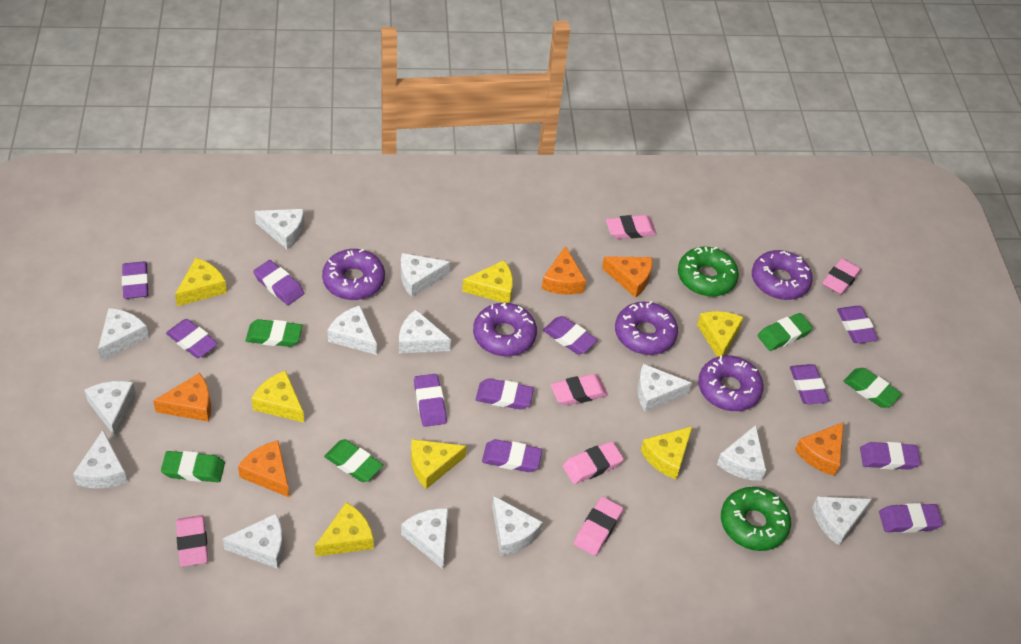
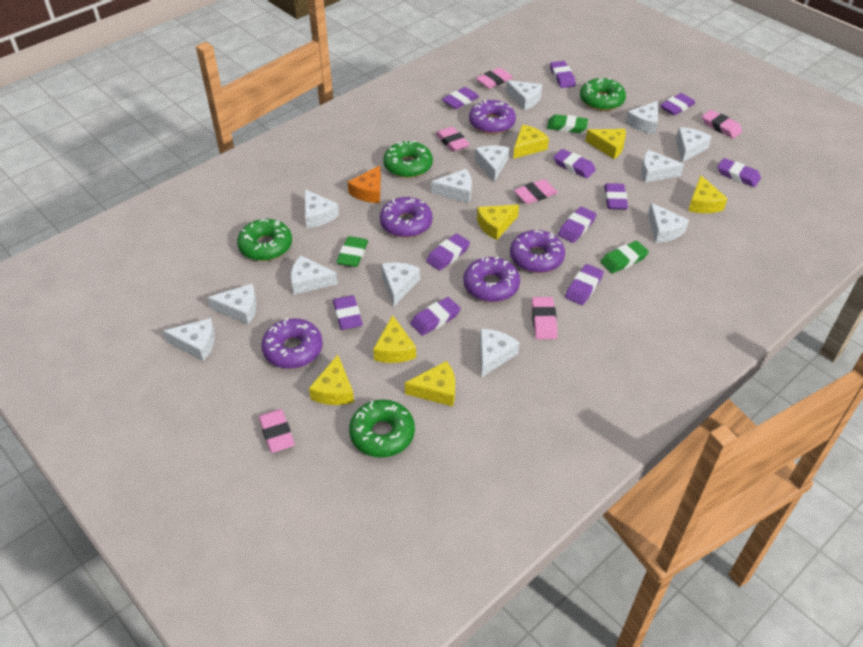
green donut: [678,247,739,297] [721,487,791,551] = 2 -> [237,219,292,261] [349,400,415,458] [383,140,433,178] [580,78,626,111] = 4
green eraser: [161,451,225,482] [246,319,302,347] [324,439,383,482] [758,313,813,351] [843,368,902,408] = 5 -> [336,236,368,267] [547,114,588,133] [601,241,649,274] = 3
orange cheese: [153,373,211,422] [238,440,290,498] [542,246,586,295] [602,256,652,298] [795,422,844,476] = 5 -> [348,166,381,203] = 1

